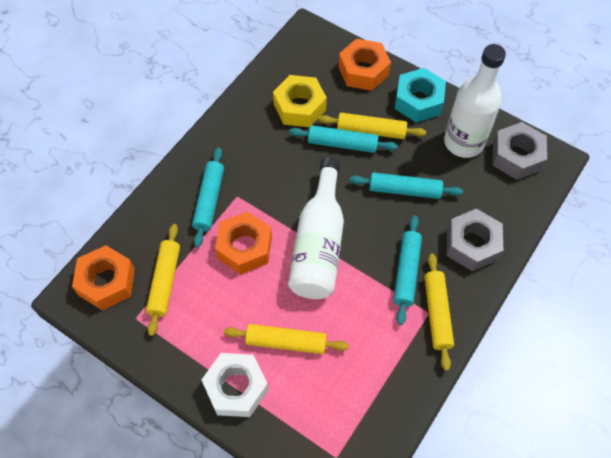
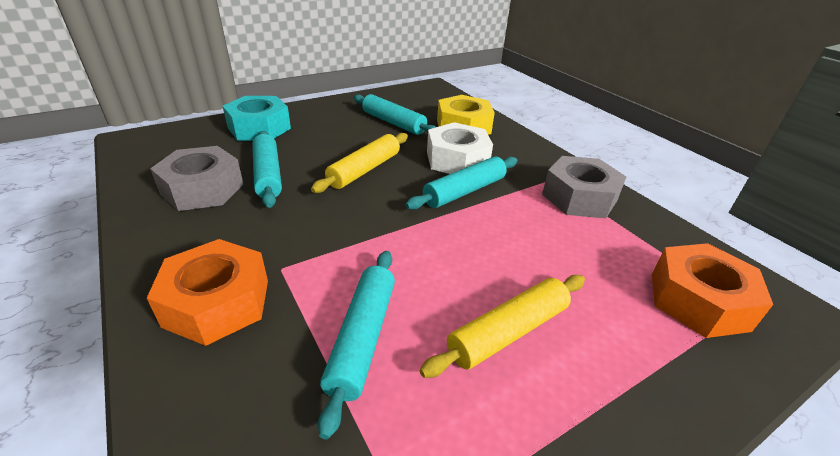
orange nut: [72,245,135,310] [215,211,272,274] [338,39,391,91] = 3 -> [147,239,268,346] [652,243,773,338] = 2
white bottle: [288,158,344,299] [444,44,506,158] = 2 -> none = 0
yellow rolling pin: [146,224,180,336] [224,324,349,354] [319,113,426,139] [424,253,454,371] = 4 -> [311,133,408,193] [420,275,585,378] = 2

